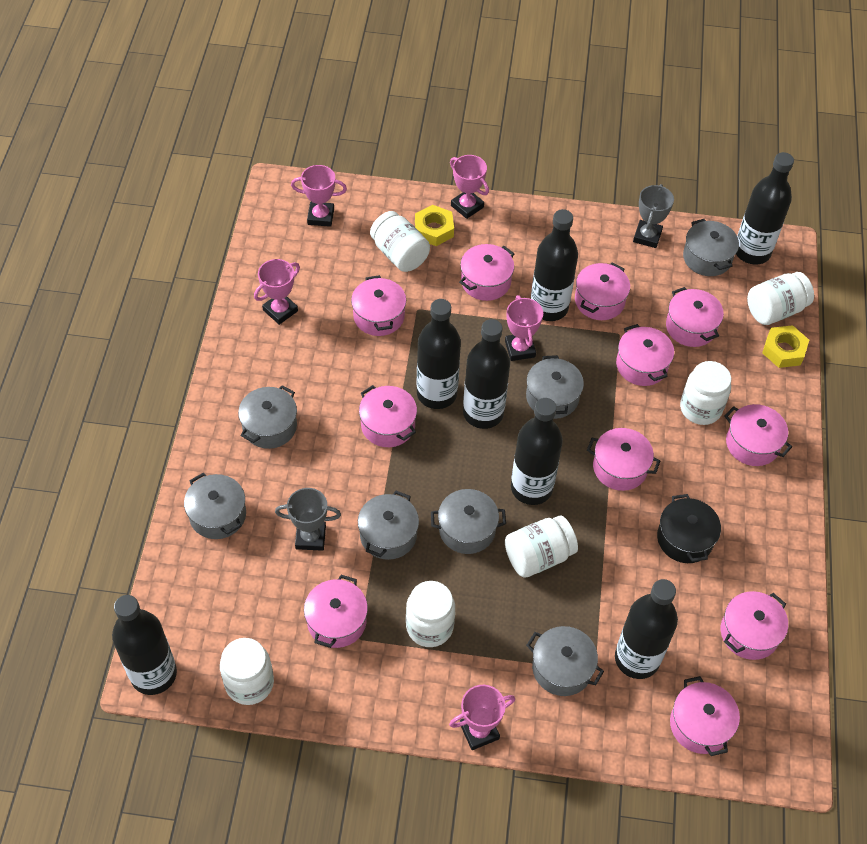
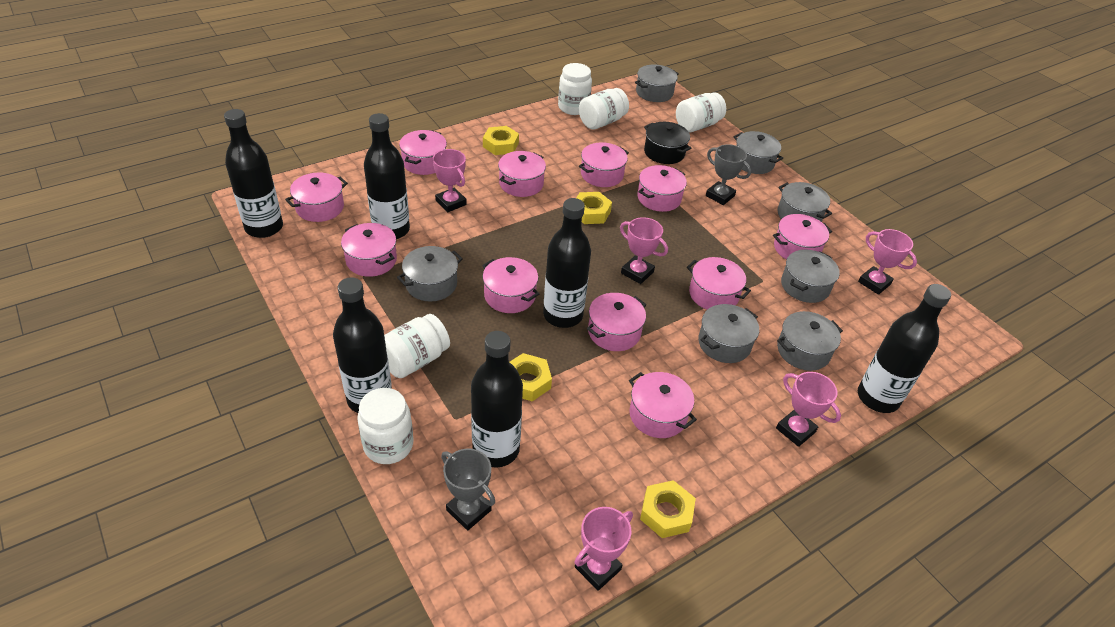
black bottle: [112,595,177,695] [417,299,461,409] [463,319,510,429] [511,398,563,505] [531,209,578,321] [615,579,678,679] [736,152,794,265] = 7 -> [224,109,283,238] [333,277,392,413] [364,113,410,239] [471,331,523,468] [543,198,591,328] [858,284,951,413] = 6
white jar: [220,638,274,705] [370,211,430,272] [406,581,455,647] [505,515,578,578] [680,361,731,425] [747,272,814,325] = 6 -> [357,388,414,464] [384,314,450,378] [558,63,592,115] [579,88,629,130] [676,92,726,132] = 5
yellow nut: [415,205,454,246] [762,325,809,368] = 2 -> [483,126,519,155] [510,353,552,401] [576,192,612,224] [640,480,696,538] = 4

